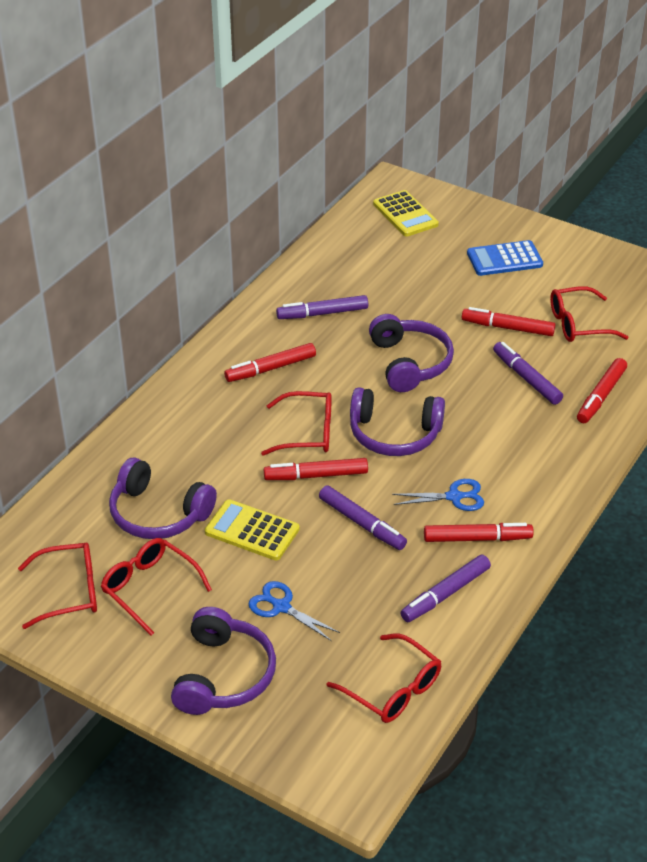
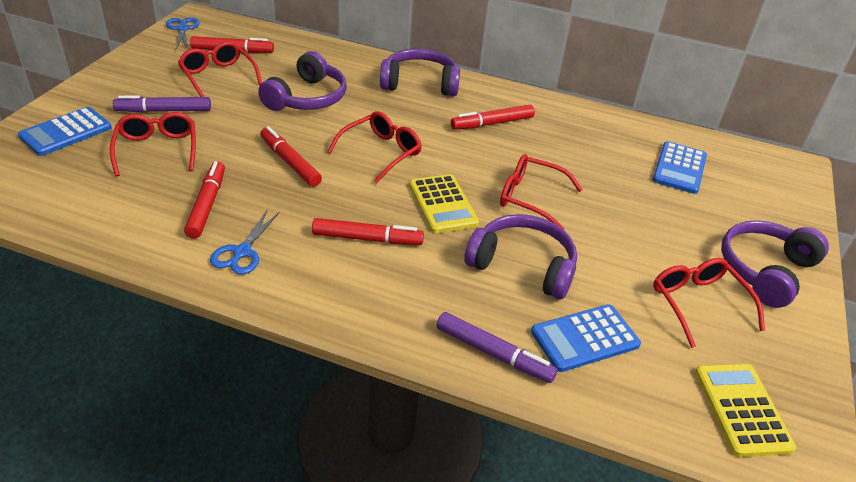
blue calculator: [467,240,543,276] = 1 -> [18,107,112,156] [531,304,641,372] [653,141,707,194] = 3
purple marker: [276,295,368,319] [319,485,407,550] [400,554,491,622] [493,342,563,405] = 4 -> [113,95,211,113] [436,312,558,383] = 2

